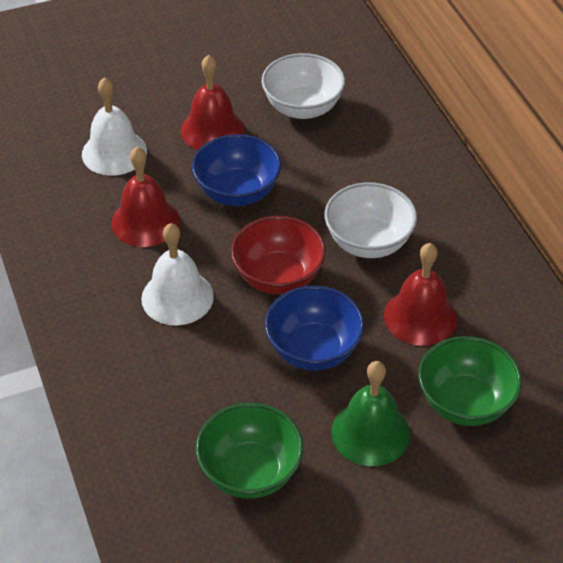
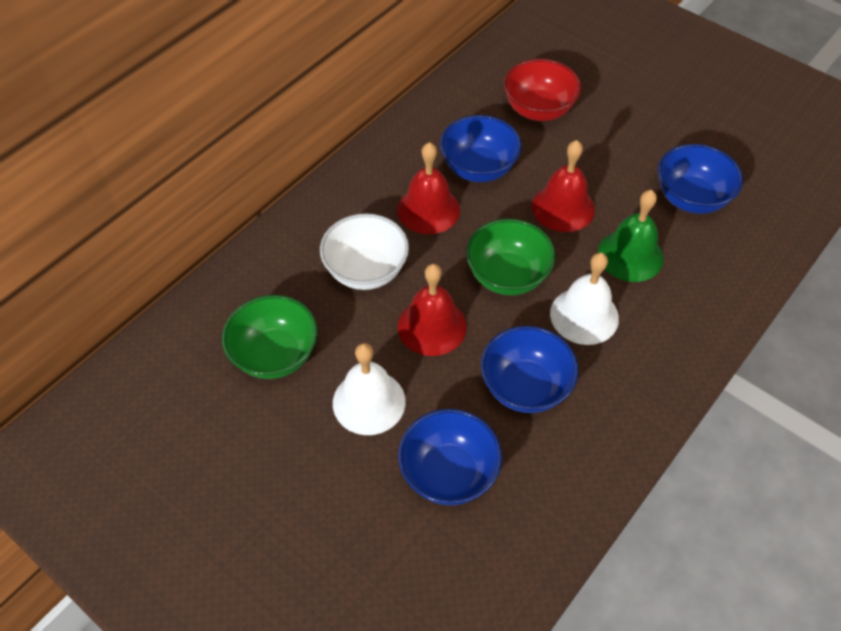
blue bowl: [192,134,281,206] [265,286,364,371] = 2 -> [398,409,502,505] [440,115,522,182] [481,326,579,413] [658,144,743,214] = 4
white bowl: [261,53,345,119] [325,182,417,258] = 2 -> [320,213,409,290] = 1

